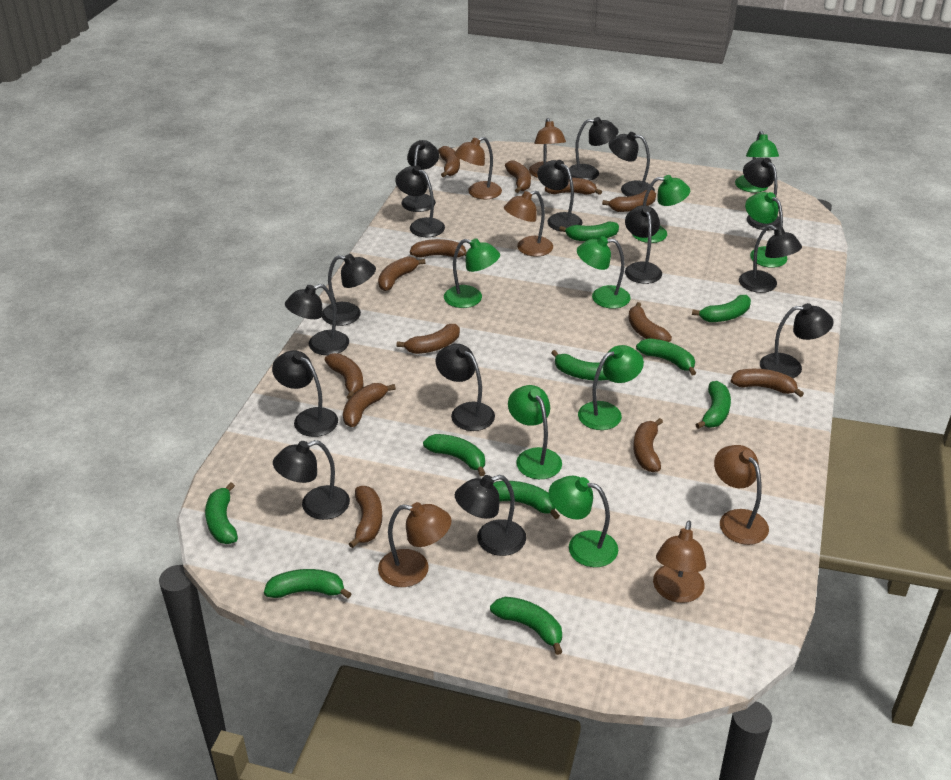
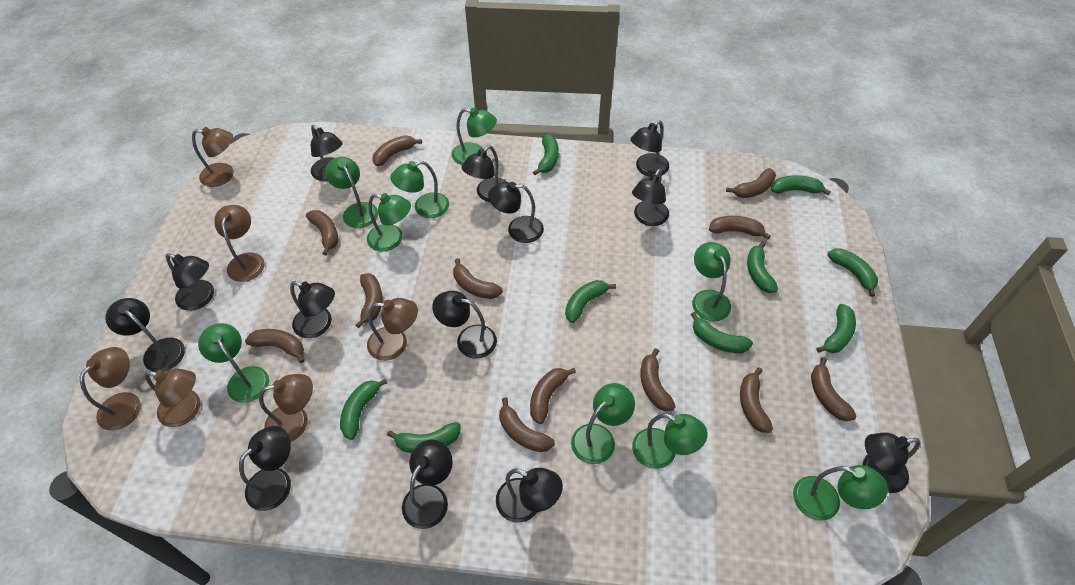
black lamp: [272,350,338,437] [273,440,350,520] [285,284,349,355] [322,254,376,326] [395,165,445,237] [401,140,439,212] [435,344,495,431] [455,475,526,556] [537,160,583,232] [569,117,618,181] [609,132,655,196] [625,205,662,284] [739,225,802,293] [743,158,779,230] [760,303,834,378] = 15 -> [105,298,185,372] [166,253,214,311] [239,426,291,511] [290,281,335,338] [311,125,343,181] [402,440,453,529] [432,291,497,359] [462,145,507,202] [488,182,544,243] [496,468,563,523] [631,120,669,177] [632,169,669,226] [862,432,920,493] = 13
brown banana: [325,353,363,399] [343,383,396,427] [349,486,382,548] [378,256,426,291] [396,324,460,354] [410,239,467,258] [438,146,460,177] [505,160,531,193] [545,178,602,195] [602,190,656,212] [629,302,672,342] [633,418,663,472] [731,369,804,397] = 13 -> [245,329,305,363] [306,210,338,255] [356,273,383,328] [373,135,422,166] [453,258,503,299] [499,397,555,452] [530,368,576,424] [640,348,676,411] [709,216,771,240] [726,168,776,198] [740,367,773,433] [811,357,856,421] = 12
green banana: [205,482,238,544] [264,569,352,598] [423,434,486,476] [490,597,562,655] [493,481,560,519] [551,350,608,380] [559,222,619,241] [636,338,696,375] [692,295,751,322] [695,381,731,429] = 10 -> [340,378,387,440] [387,422,460,453] [533,135,559,175] [565,280,616,323] [691,312,753,353] [747,241,778,293] [771,175,831,195] [816,304,856,353] [827,248,878,297] = 9
green lamp: [444,238,500,308] [508,385,562,479] [549,476,618,567] [577,236,631,309] [578,345,644,430] [632,175,690,243] [735,131,779,193] [745,192,787,268] = 8 -> [198,323,269,403] [325,157,378,228] [367,193,411,252] [390,161,449,218] [452,107,497,165] [571,383,635,464] [632,413,707,469] [692,242,731,321] [793,465,888,521] = 9

